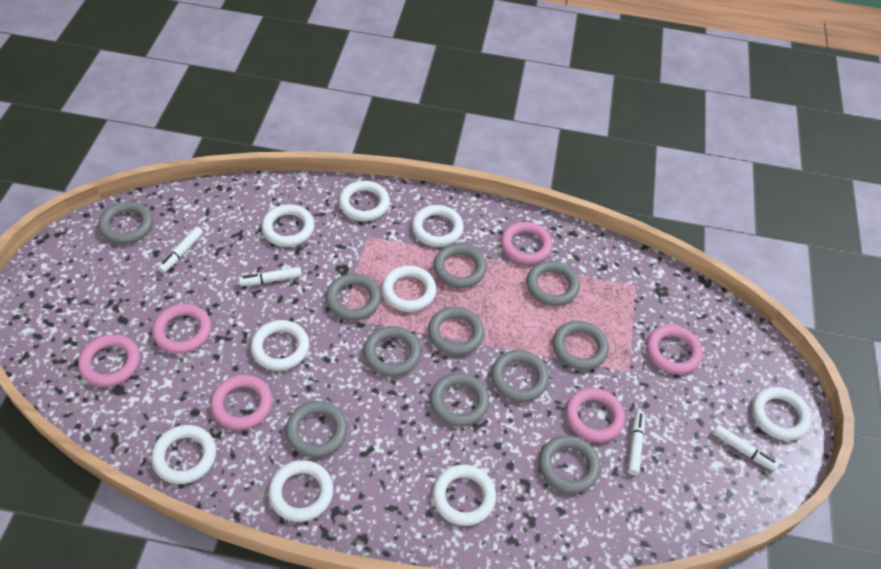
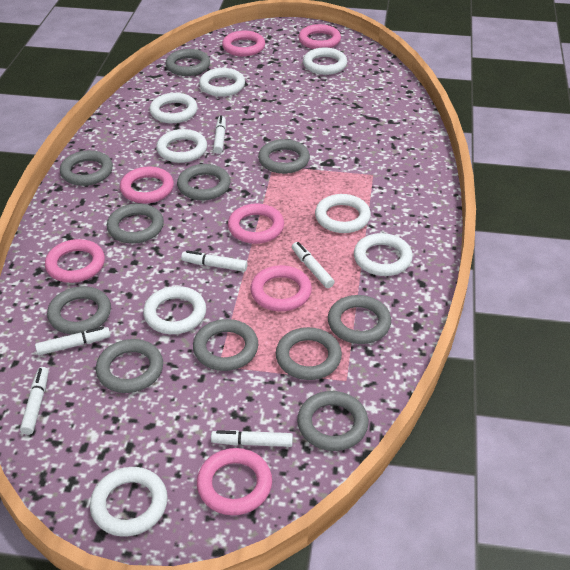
pink ring: [78,334,140,387] [152,304,211,354] [210,375,272,430] [501,222,553,264] [566,388,625,442] [646,325,703,374] = 6 -> [45,239,105,283] [120,166,174,203] [197,448,272,515] [222,31,265,57] [228,203,284,244] [251,265,312,311] [298,24,341,49] = 7
white marker: [158,227,203,273] [239,267,302,286] [628,411,645,475] [713,425,779,471] = 4 -> [20,367,49,435] [35,327,111,355] [181,250,248,272] [211,430,293,447] [213,115,226,154] [292,242,334,288] = 6
white ring: [151,425,216,484] [251,320,309,371] [261,204,314,247] [268,460,334,522] [339,181,390,221] [382,266,436,312] [412,205,464,247] [432,464,496,526] [752,387,812,441] = 9 -> [90,467,168,536] [143,286,206,334] [149,93,198,123] [156,129,207,163] [199,68,245,97] [303,48,347,75] [315,194,371,233] [354,233,413,276] = 8

